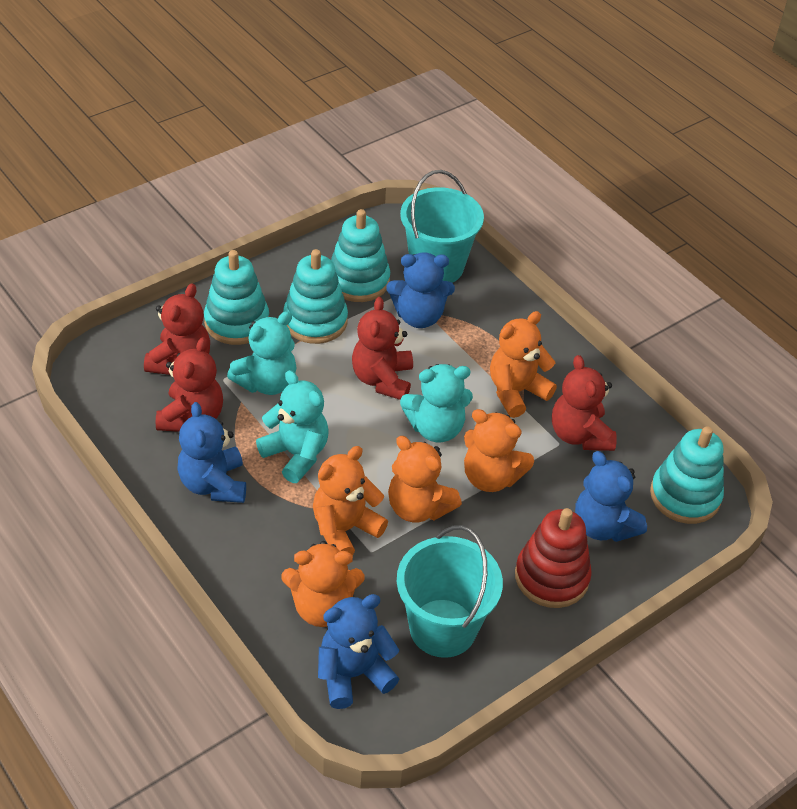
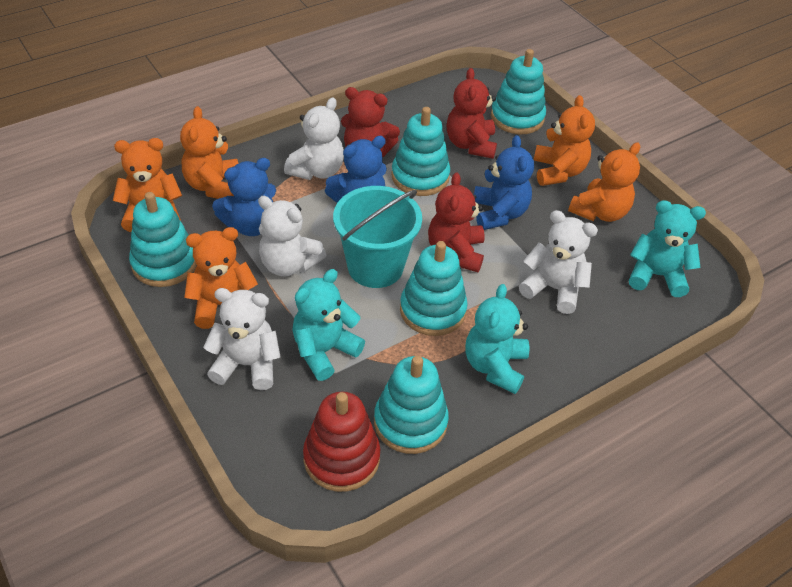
blue teddy bear: [177,402,246,503] [318,594,399,709] [386,252,455,328] [575,451,647,542] = 4 -> [212,158,276,236] [325,136,387,203] [474,135,534,230] = 3
red teddy bear: [144,283,210,375] [156,337,223,432] [352,297,413,400] [552,355,617,451] = 4 -> [341,87,400,157] [428,172,485,272] [447,68,497,159] = 3
turquoise bucket: [397,525,503,658] [400,170,484,283] = 2 -> [333,186,422,288] = 1
turquoise stacking toy: [204,250,269,345] [283,249,348,344] [331,209,390,302] [650,426,724,524] = 4 -> [129,192,196,287] [374,356,449,454] [391,107,450,196] [400,241,468,336] [491,49,546,134] = 5
white teddy bear: none = 0 -> [203,288,281,390] [258,196,326,276] [284,97,344,180] [519,210,598,314] = 4

